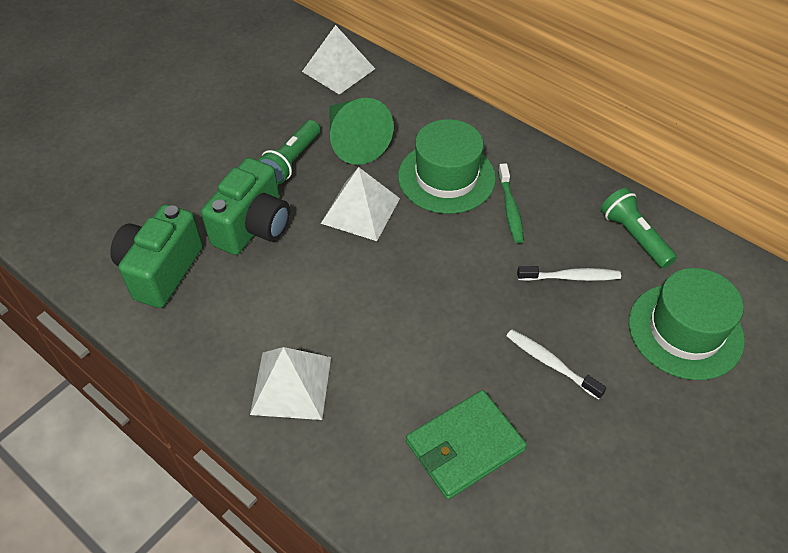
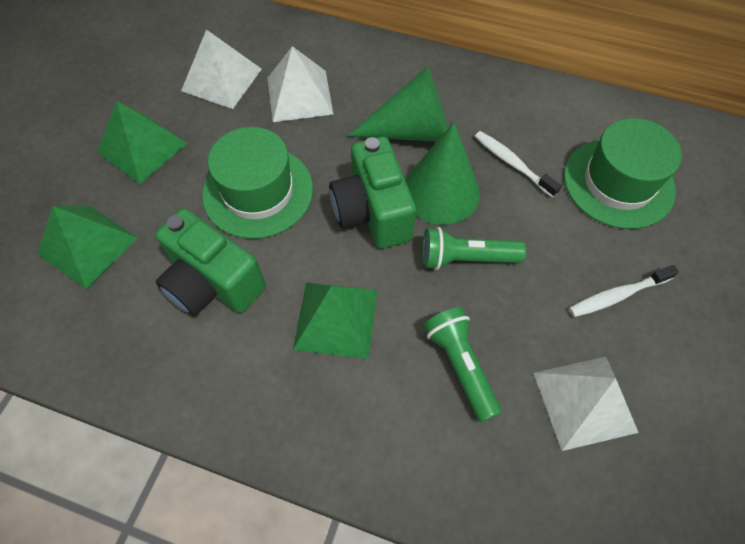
green cone: [329,98,394,165] = 1 -> [347,67,448,142] [405,122,480,225] = 2
green pyramid: none = 0 -> [38,206,138,289] [97,101,187,184] [293,282,377,359] = 3
green toothbrush: [498,163,524,243] = 1 -> none = 0
green wallet: [406,390,527,500] = 1 -> none = 0

